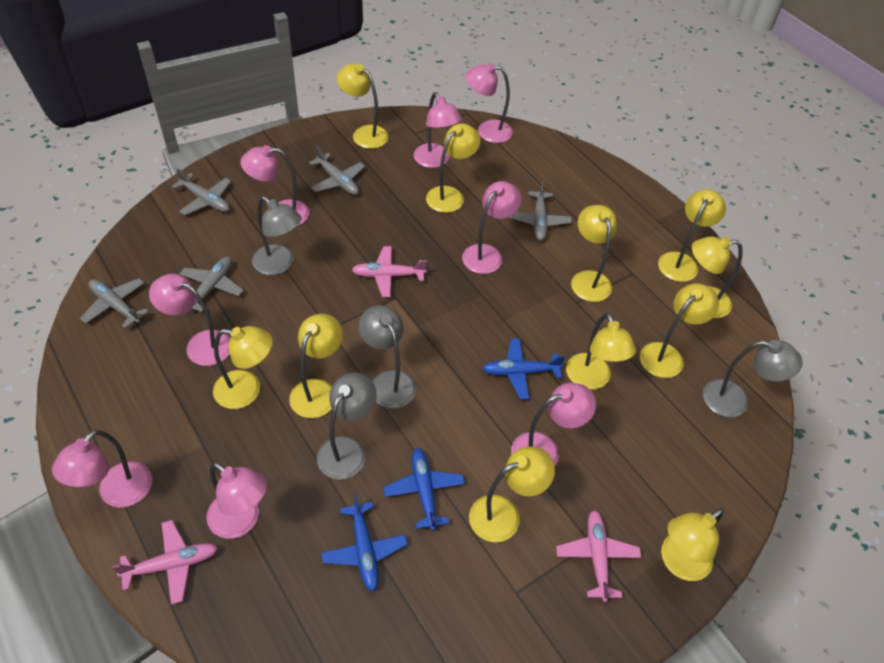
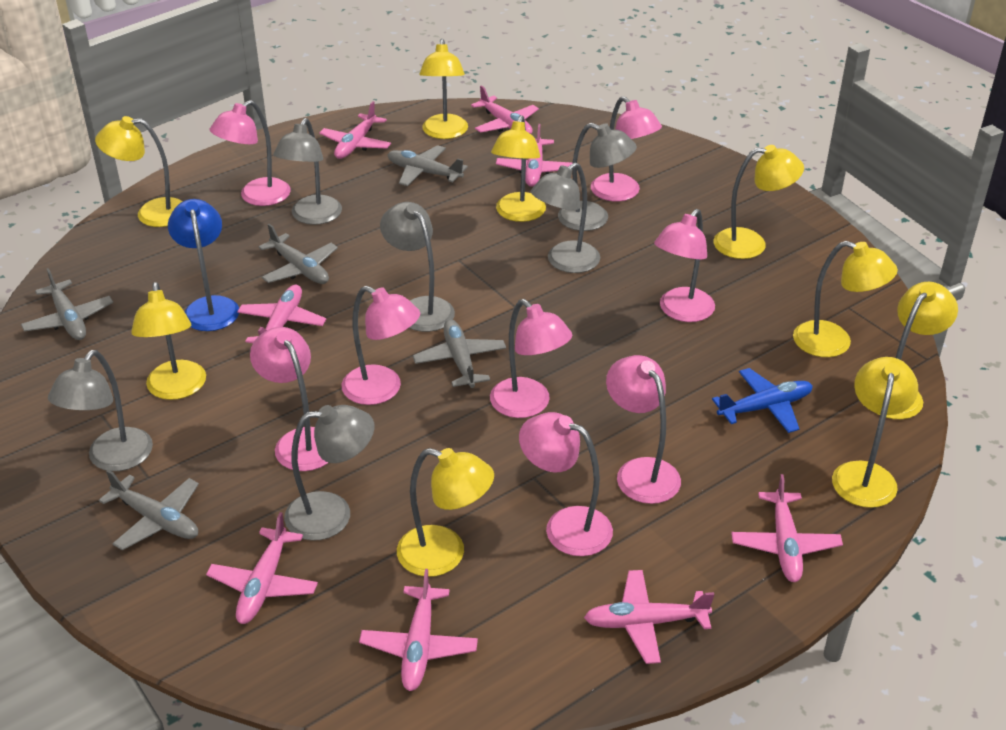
blue lamp: none = 0 -> [168,199,239,331] = 1
blue plane: [321,494,408,591] [383,448,465,530] [482,339,565,399] = 3 -> [712,368,813,433] = 1
grey lamp: [252,196,302,275] [317,373,377,480] [359,305,416,409] [703,340,802,417] = 4 -> [48,350,153,471] [273,118,342,225] [284,405,375,541] [380,202,455,332] [531,163,600,273] [558,123,637,231] = 6
pink plane: [112,520,218,605] [352,246,427,297] [556,510,642,602] = 3 -> [206,512,318,624] [237,285,326,343] [319,101,391,159] [359,569,478,691] [471,85,539,134] [496,124,573,187] [584,570,714,664] [731,474,843,582] = 8
yellow lamp: [213,326,273,409] [289,314,343,418] [337,63,389,149] [426,123,481,213] [469,446,555,542] [566,313,636,390] [571,205,617,302] [640,283,719,378] [658,189,726,282] [661,508,724,581] [692,236,743,318] = 11 -> [95,116,183,227] [131,282,206,400] [397,448,494,577] [419,39,468,139] [491,115,546,222] [713,145,804,259] [793,241,898,357] [832,357,918,508] [876,282,958,419] = 9

